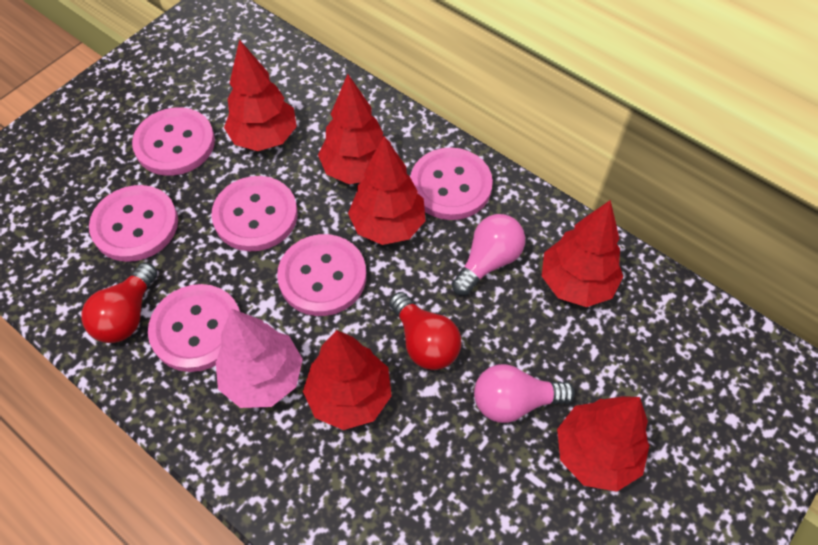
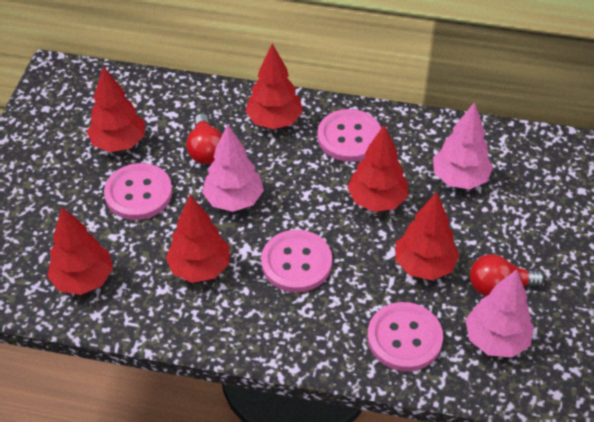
pink button: [89,185,178,262] [132,107,215,176] [148,284,240,372] [211,176,298,251] [277,234,366,316] [410,147,493,220] = 6 -> [104,163,172,220] [261,230,332,293] [318,109,381,162] [368,302,443,371] = 4
pink light bulb: [452,214,525,296] [474,364,575,423] = 2 -> none = 0
pink tree: [216,309,303,408] = 1 -> [202,124,264,212] [433,102,493,189] [465,269,534,358] = 3

